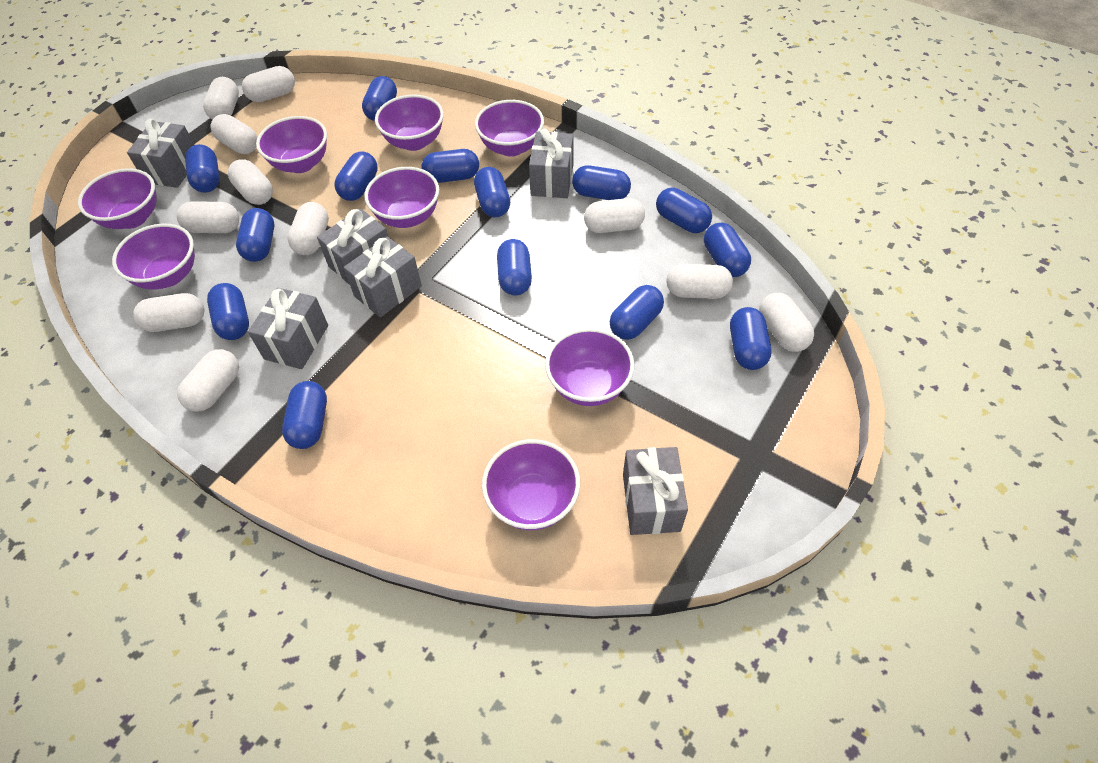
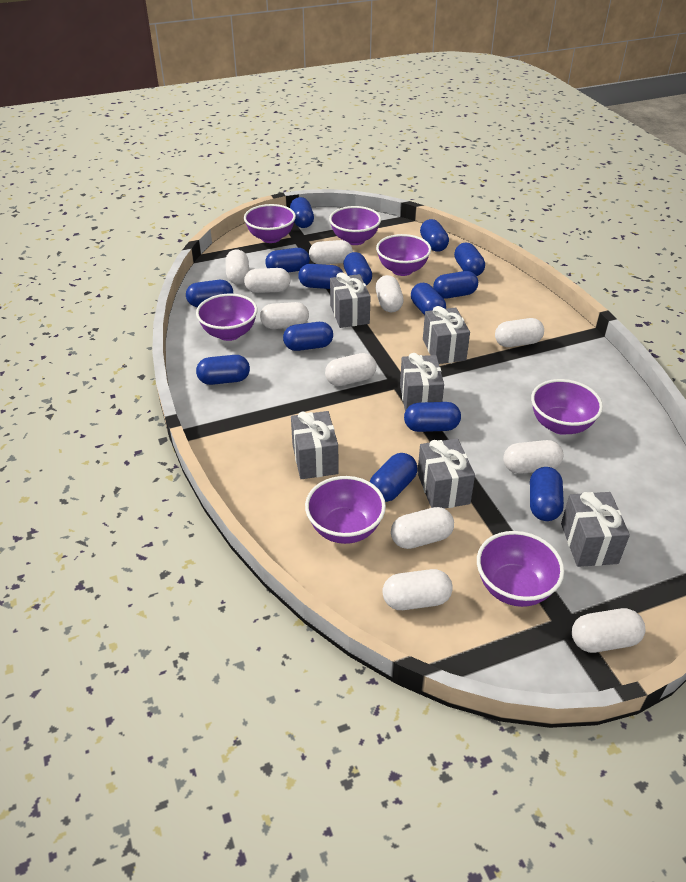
purple bowl: [78,168,157,229] [112,224,195,290] [256,116,327,173] [364,167,439,228] [375,94,444,151] [475,100,544,157] [482,439,580,530] [545,328,635,406] = 8 -> [196,293,258,341] [244,204,296,243] [305,476,386,544] [329,206,381,245] [376,234,431,276] [477,531,564,607] [531,379,603,435] = 7

